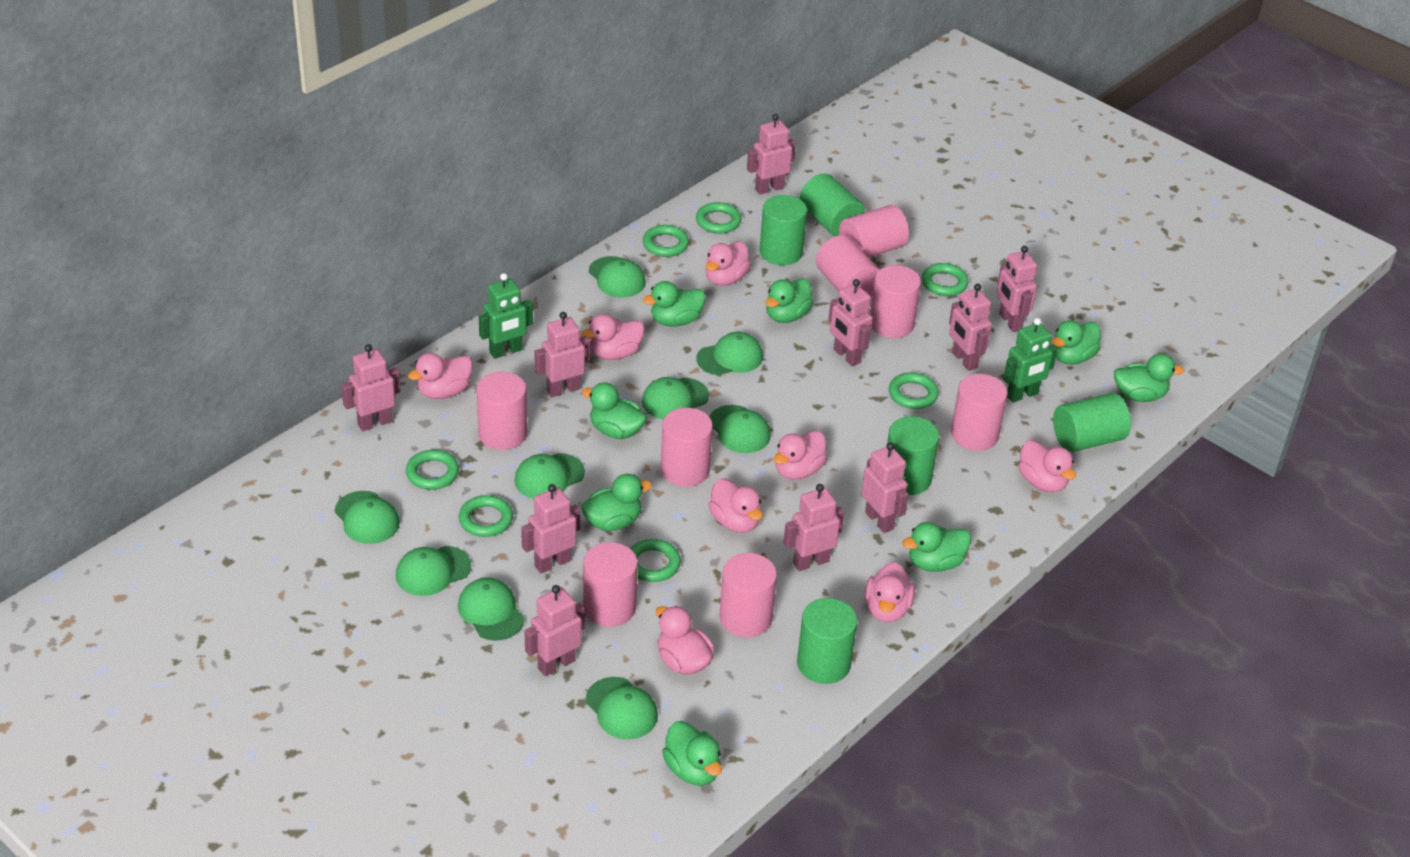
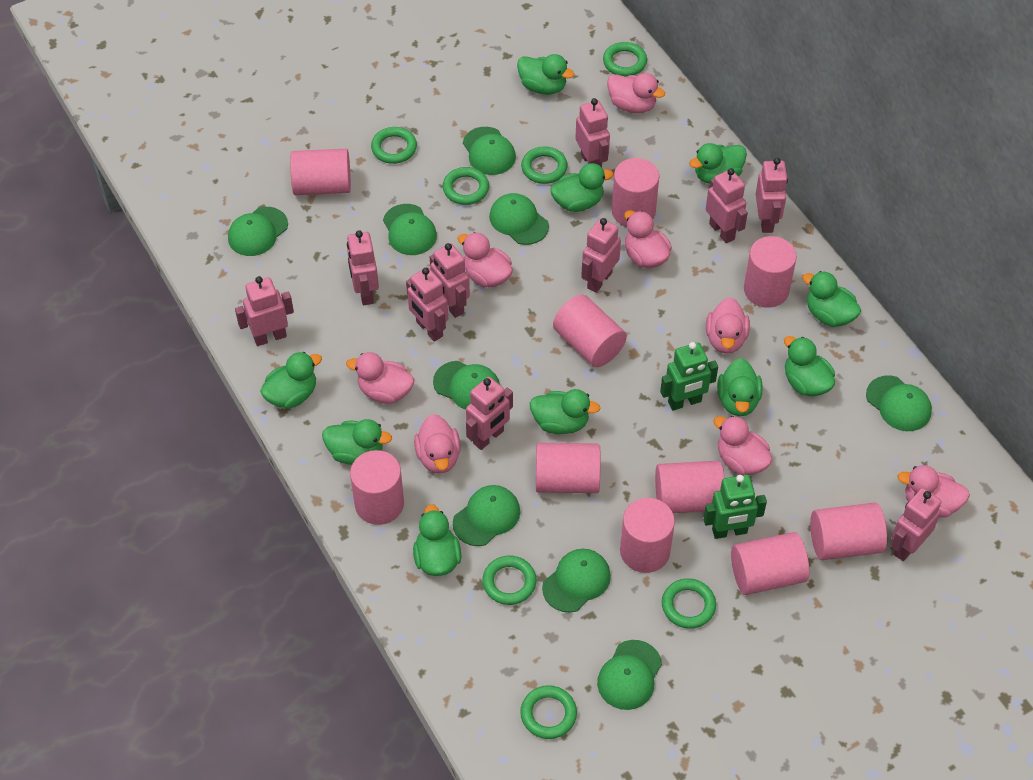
green cylinder: [760,195,807,265] [797,598,857,684] [800,173,865,237] [887,416,939,495] [1053,393,1131,452] = 5 -> none = 0
green duck: [581,474,652,531] [582,382,647,439] [643,281,706,327] [662,721,722,786] [766,278,813,323] [902,522,971,572] [1051,320,1101,365] [1114,353,1185,402] = 8 -> [260,352,322,409] [322,419,392,465] [413,504,461,576] [517,54,575,95] [530,389,601,434] [550,163,614,212] [689,143,747,184] [717,358,763,416] [784,336,835,396] [802,271,861,327] = 10
pink cylinder: [476,372,527,450] [583,542,638,627] [661,408,713,487] [720,553,777,637] [816,235,879,297] [839,205,909,257] [870,265,921,338] [951,374,1007,451] = 8 -> [290,149,351,195] [350,450,404,525] [536,443,601,493] [553,295,627,367] [612,158,659,227] [620,498,675,573] [655,461,725,513] [731,532,809,595] [744,236,797,308] [810,503,887,560] = 10

